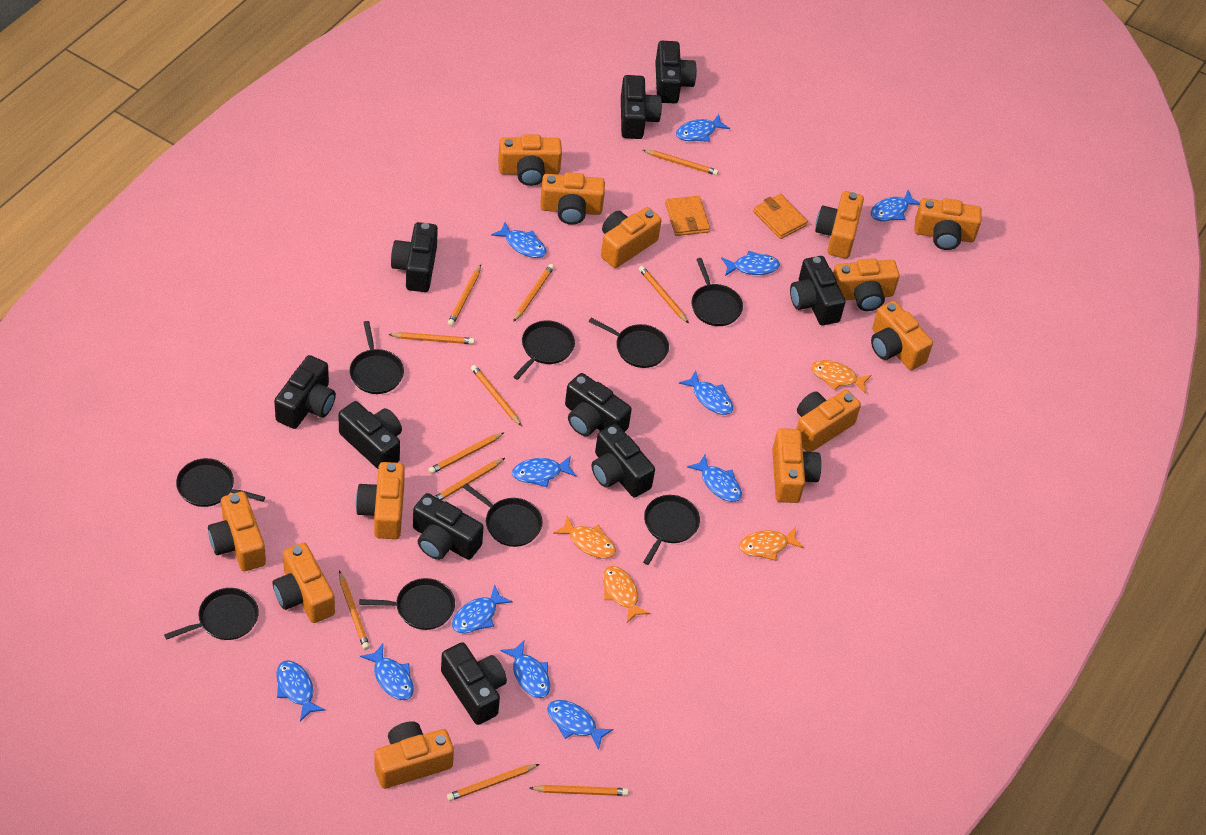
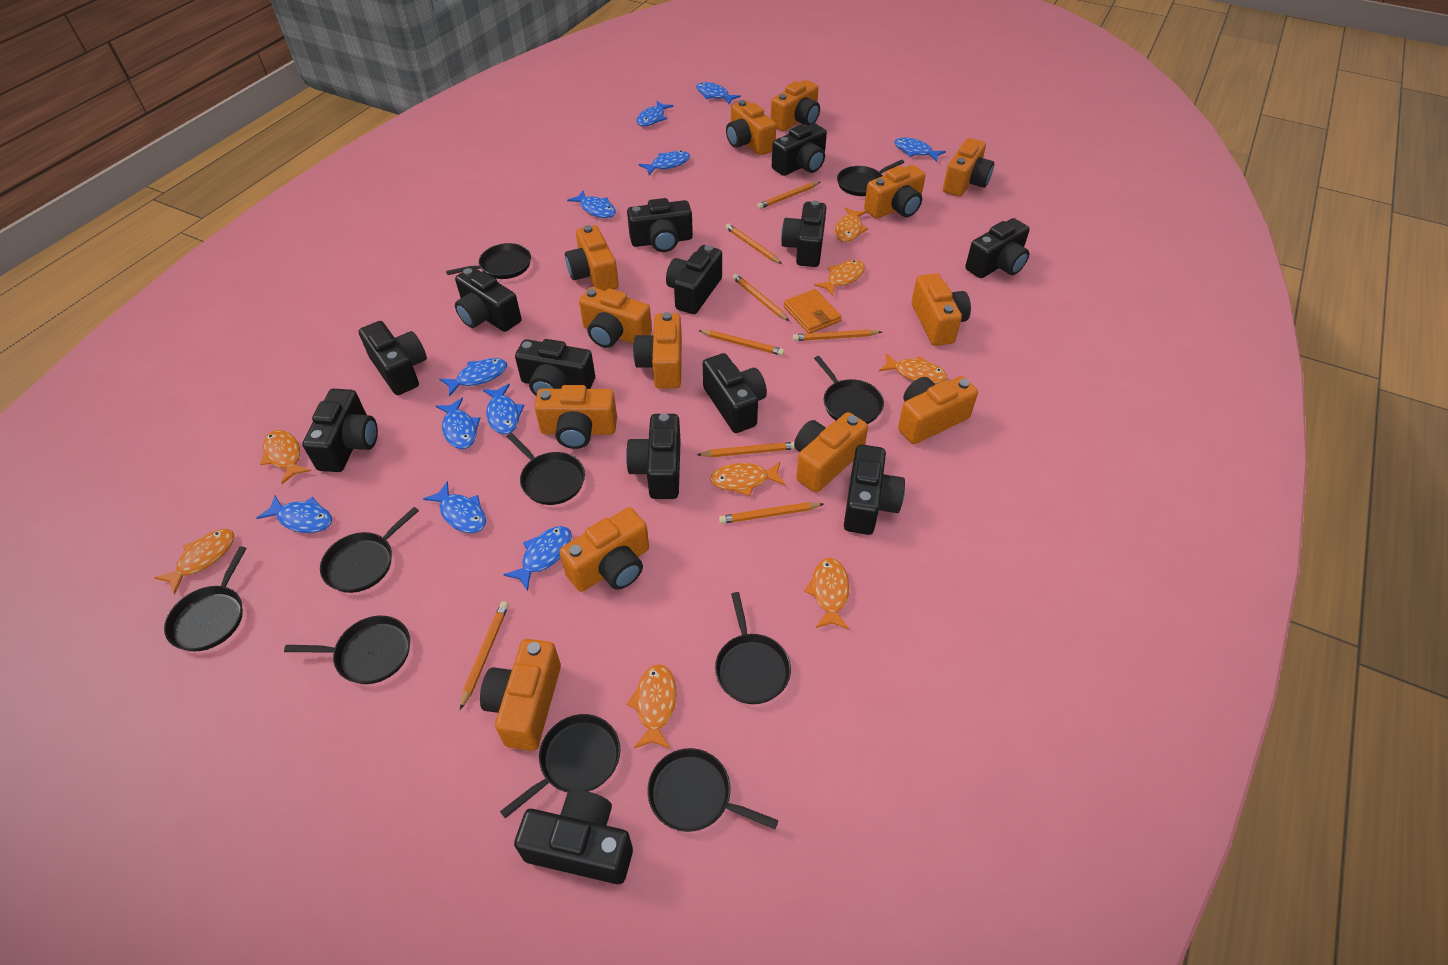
black camera: [274,355,336,429] [338,401,402,469] [391,222,438,292] [413,493,484,560] [441,642,507,725] [565,373,632,436] [592,424,655,497] [621,75,662,139] [655,41,697,103] [790,256,845,325] = 10 -> [302,389,378,472] [359,321,427,395] [455,267,521,332] [514,790,633,884] [515,339,595,396] [626,413,681,499] [627,198,693,252] [666,245,722,314] [703,353,767,433] [772,123,827,176] [781,201,826,267] [844,444,905,535] [965,218,1030,278] = 13
black pan: [164,588,259,640] [176,458,265,507] [349,321,404,394] [359,578,455,630] [463,483,543,547] [513,320,575,380] [589,318,669,368] [643,495,700,565] [691,258,743,326] = 9 -> [164,546,247,651] [284,616,410,684] [320,507,419,593] [446,243,531,279] [500,714,621,818] [507,433,585,505] [647,748,778,832] [715,592,791,704] [814,356,884,424] [837,160,904,196] = 10
blue fish: [276,660,326,722] [360,644,414,700] [452,584,513,633] [491,222,546,258] [501,640,550,698] [512,455,576,487] [547,700,614,750] [676,114,730,142] [679,371,733,415] [687,455,742,502] [721,250,780,276] [871,190,920,221] = 12 -> [256,495,332,533] [423,481,486,533] [436,398,480,449] [439,358,507,397] [483,383,524,434] [503,526,572,591] [567,191,616,218] [636,101,674,127] [639,151,690,175] [696,82,741,104] [894,138,946,162] = 11
orange fish: [553,516,616,558] [603,566,650,623] [739,527,804,561] [811,360,872,394] = 4 -> [154,529,234,594] [260,430,311,484] [627,664,677,749] [710,462,785,496] [804,558,849,629] [814,260,865,296] [835,207,868,242] [879,353,947,384] = 8
orange pencil: [339,571,370,650] [388,332,475,344] [428,432,505,474] [435,458,505,500] [447,764,540,801] [448,265,481,326] [471,365,522,426] [513,264,554,322] [530,785,629,796] [639,266,689,323] [643,150,718,175] = 11 -> [460,601,509,710] [697,442,795,457] [698,330,785,356] [719,502,824,524] [726,224,782,264] [733,274,789,321] [757,182,820,209] [793,330,882,341] = 8
orange wallet: [665,196,710,236] [753,194,808,239] = 2 -> [783,289,841,333] = 1

